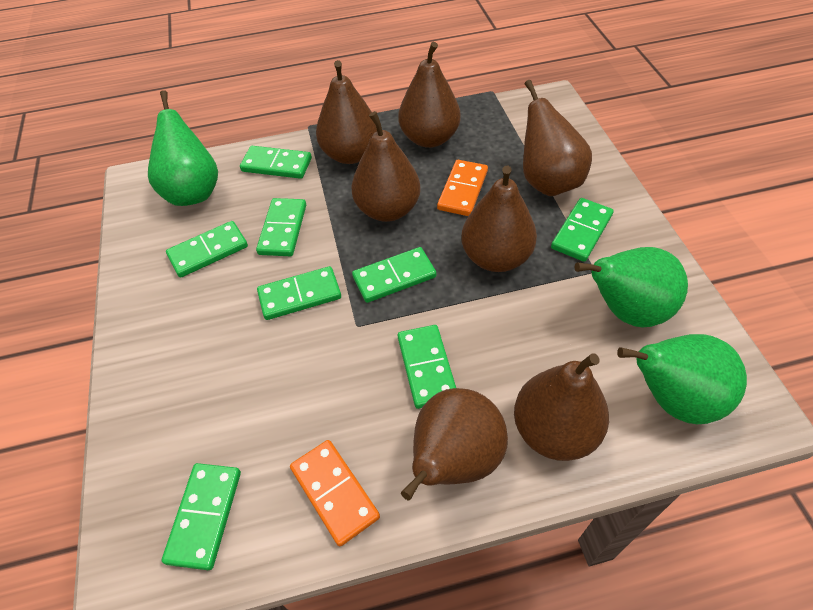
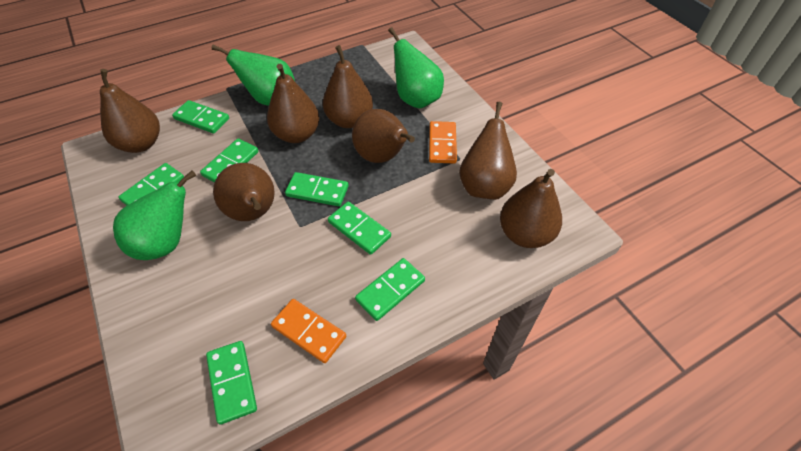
green domino: [162,463,241,570] [166,221,248,278] [240,146,312,179] [256,198,306,256] [257,266,341,320] [352,247,436,303] [398,325,456,409] [551,198,613,262] = 8 -> [119,163,184,205] [172,100,229,134] [200,138,259,183] [206,341,257,425] [285,172,349,206] [328,202,391,255] [355,258,425,321] = 7

